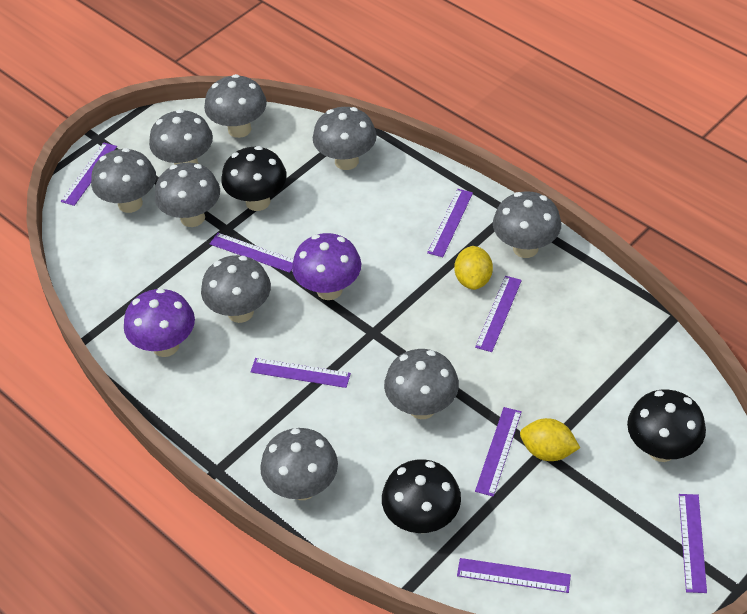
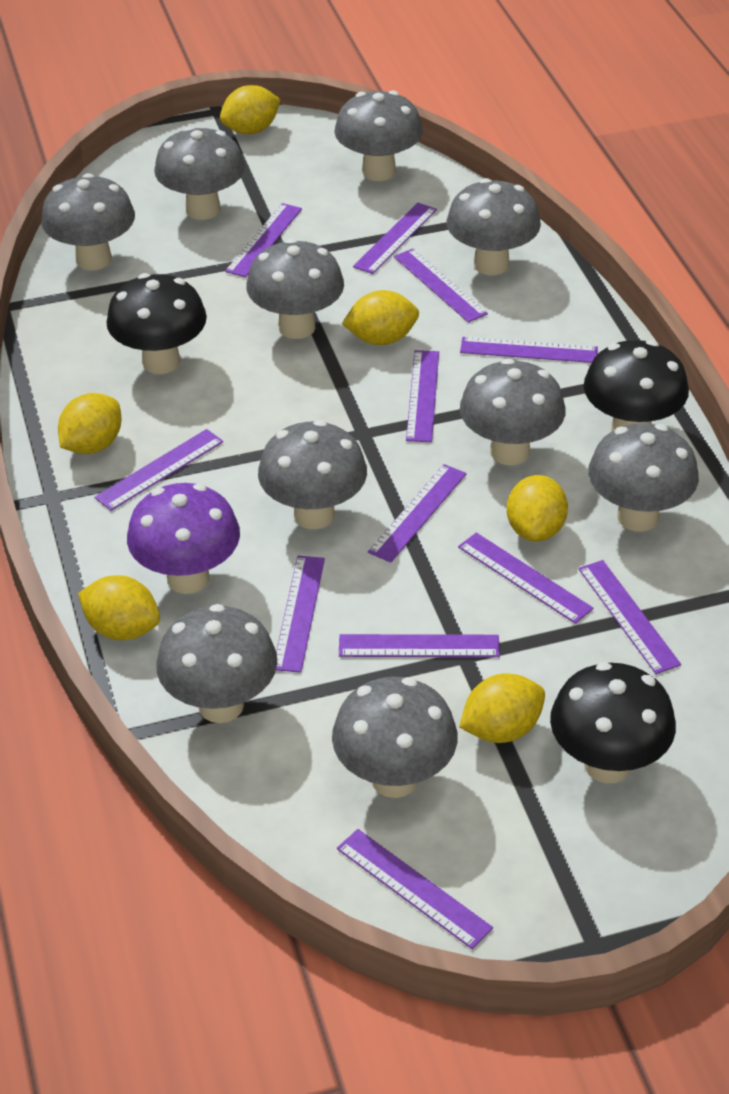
grey mushroom: [91,148,156,213] [149,109,213,165] [154,162,220,227] [201,255,271,323] [204,74,267,138] [260,428,338,500] [313,107,377,170] [384,349,459,419] [493,191,561,258] = 9 -> [41,173,135,270] [154,126,245,220] [156,604,277,723] [246,238,344,339] [258,420,367,529] [332,677,458,798] [334,90,423,181] [446,178,541,275] [460,358,565,465] [588,423,699,531] = 10
purple mushroom: [124,288,195,357] [292,233,361,300] = 2 -> [127,483,240,594] = 1
purple ruler: [61,143,117,206] [210,233,294,273] [250,358,351,388] [427,189,473,257] [457,558,571,593] [475,276,522,352] [475,407,522,497] [679,494,707,593] = 8 -> [94,429,223,511] [225,203,302,277] [276,556,325,673] [337,829,493,949] [339,634,500,657] [353,203,437,274] [368,464,466,563] [394,248,488,323] [406,350,439,442] [458,533,594,624] [460,337,598,363] [578,560,681,674] = 12
yellow lemon: [454,246,493,290] [520,418,580,461] = 2 -> [58,393,122,454] [78,575,160,640] [220,85,281,134] [342,290,419,345] [459,673,545,743] [507,475,568,542] = 6

